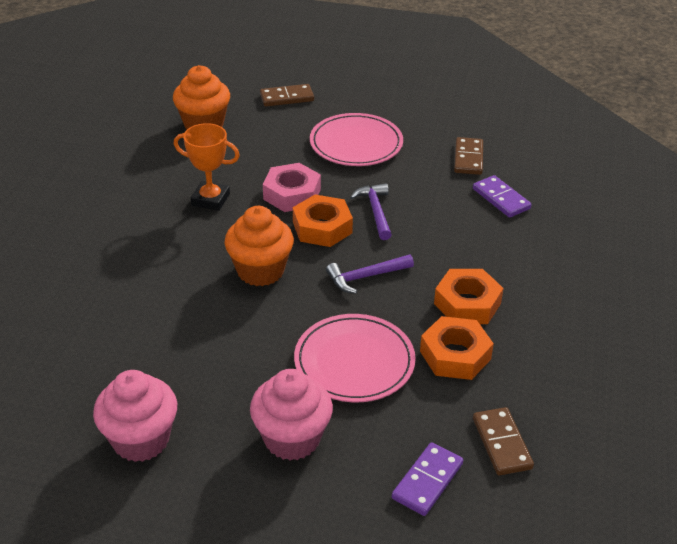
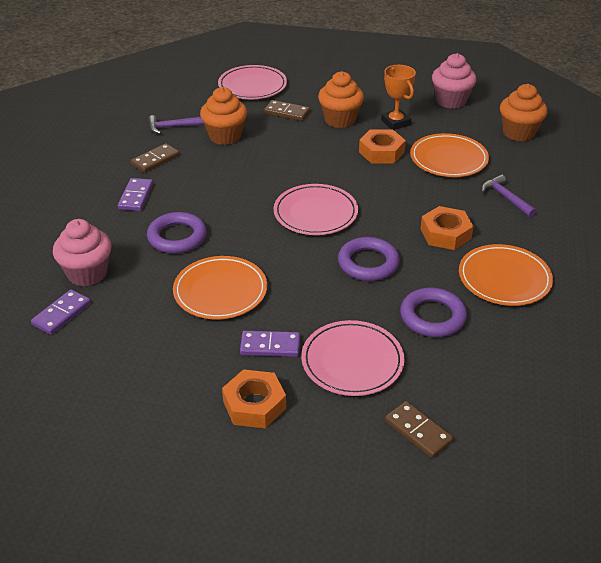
orange cupcake: [173,65,230,130] [225,206,294,286] = 2 -> [200,87,247,145] [318,71,364,128] [500,84,547,142] = 3
orange plate: none = 0 -> [173,256,267,319] [410,133,489,177] [459,244,553,306] = 3
pink nut: [263,163,321,212] = 1 -> none = 0
pink plate: [294,314,416,402] [310,113,403,166] = 2 -> [218,65,287,99] [273,184,358,235] [301,320,404,396] = 3
purple domino: [392,442,463,516] [473,175,532,218] = 2 -> [31,289,91,335] [118,178,153,211] [240,331,300,357] = 3
purple ring: none = 0 -> [147,212,207,254] [338,237,400,281] [400,288,467,337] = 3

